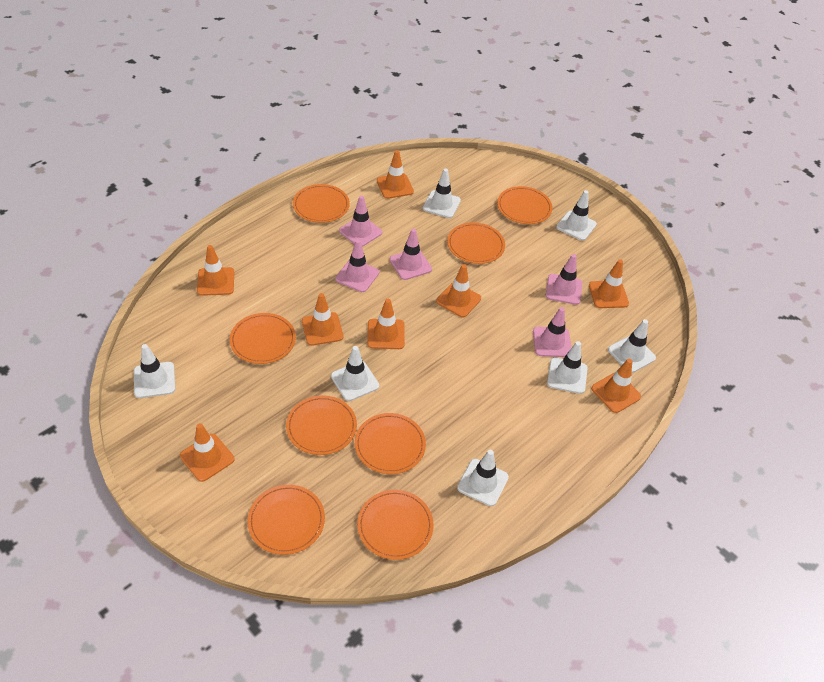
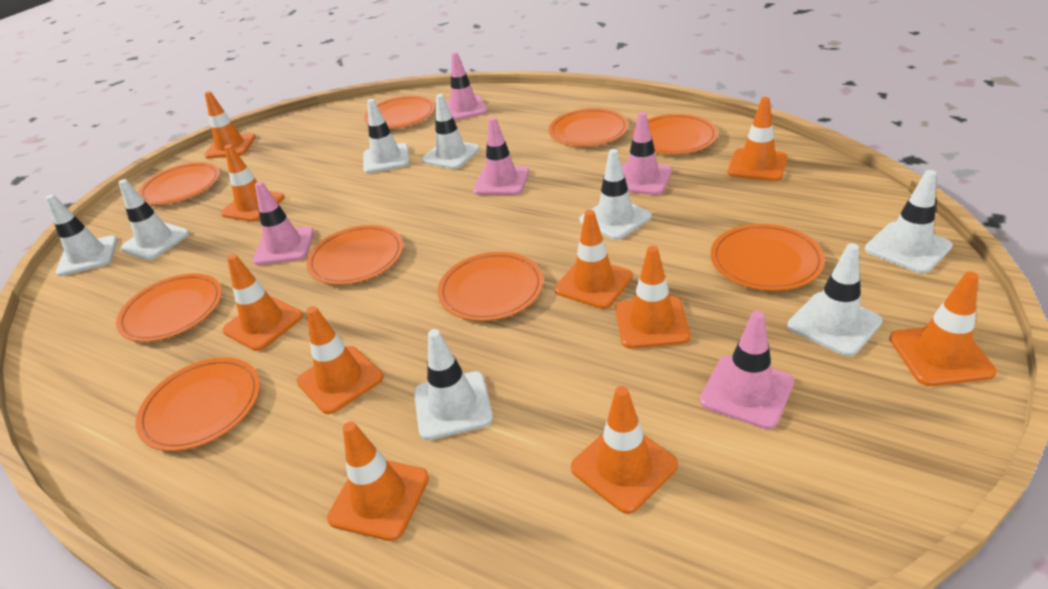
orange plate: [230,313,296,364] [247,485,325,555] [286,395,357,455] [293,184,350,223] [355,413,426,474] [357,490,434,560] [447,222,505,264] [497,186,553,224] = 8 -> [116,274,222,342] [135,358,260,451] [138,162,220,205] [306,225,403,285] [364,96,435,129] [438,252,543,321] [549,108,628,147] [633,114,718,154] [711,224,825,291] = 9
orange traffic cone: [180,423,235,482] [197,245,234,296] [302,293,343,346] [367,299,405,349] [377,150,414,199] [436,264,481,317] [589,259,629,308] [591,359,641,413] = 8 -> [204,91,256,159] [221,144,285,222] [223,254,303,351] [296,306,383,414] [327,421,429,541] [555,210,633,309] [571,386,678,514] [615,246,691,349] [728,97,787,181] [889,271,997,386] = 10
white traffic cone: [134,344,175,398] [331,346,379,401] [423,169,461,218] [457,450,509,506] [547,341,588,394] [556,190,597,241] [608,319,656,373] = 7 -> [46,194,118,276] [118,179,190,260] [363,99,410,173] [414,329,493,440] [422,94,480,169] [579,149,652,240] [788,243,883,356] [865,170,953,274] = 8

